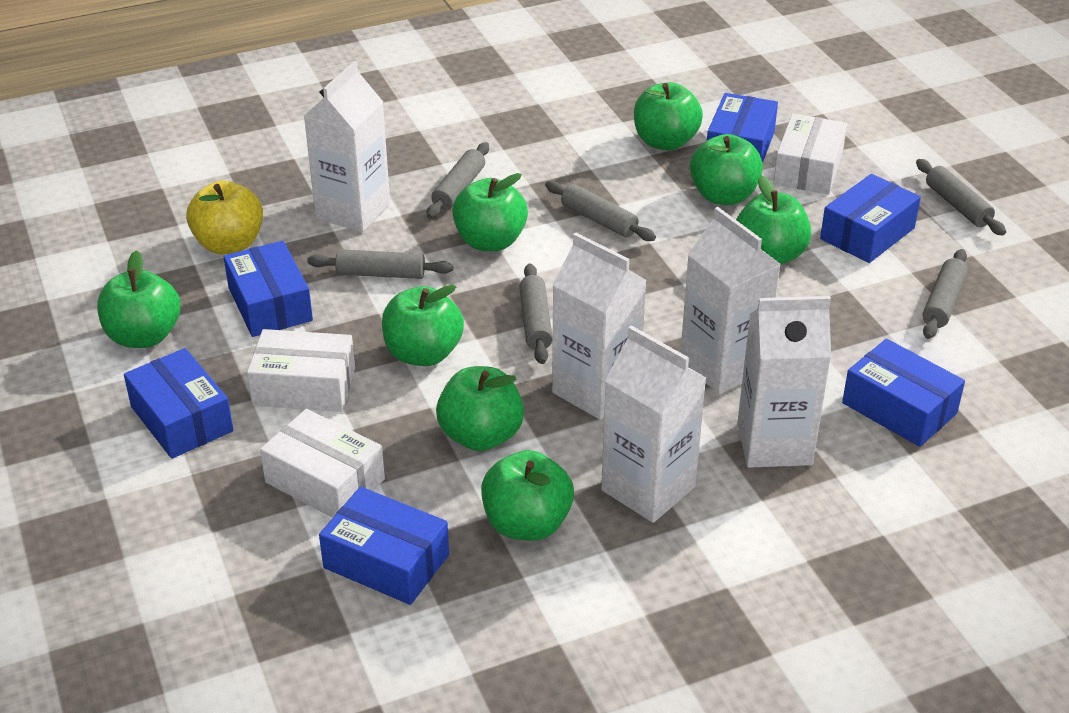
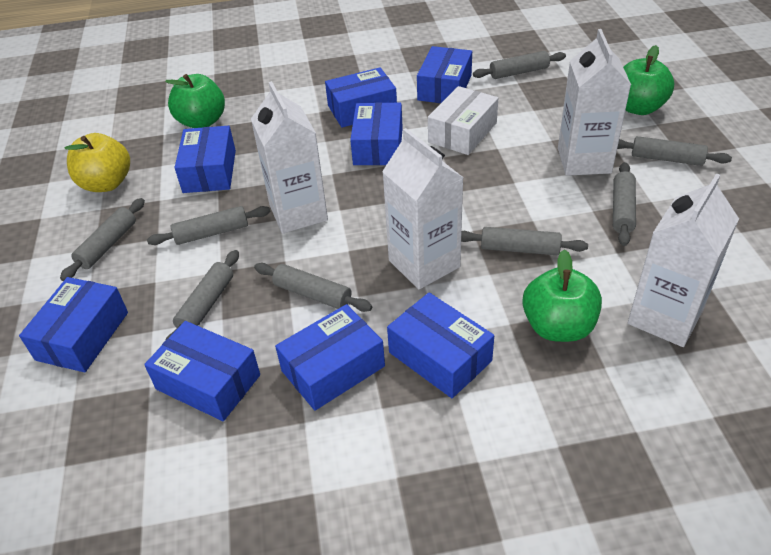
blue box: [124,348,233,459] [224,241,313,337] [319,486,449,605] [707,93,778,162] [820,174,921,263] [842,339,965,447] = 6 -> [19,277,128,372] [144,321,260,421] [174,126,236,193] [275,304,385,411] [325,68,397,127] [350,102,403,165] [387,293,494,398] [417,46,472,103] = 8
green apple: [97,250,180,348] [382,285,464,366] [436,366,524,451] [452,173,528,251] [481,450,574,541] [634,82,703,150] [690,134,763,205] [736,175,811,264] = 8 -> [165,74,225,128] [522,249,602,342] [623,45,674,115] = 3
grey rolling pin: [307,249,453,279] [427,142,489,219] [519,263,553,364] [545,181,656,241] [916,159,1006,236] [922,249,968,339] = 6 -> [60,198,145,281] [147,206,270,245] [165,250,239,341] [254,263,372,312] [461,227,588,255] [473,51,566,79] [613,162,636,246] [617,136,732,166] = 8
white box: [247,329,355,412] [260,409,385,518] [773,114,847,194] = 3 -> [428,86,498,155] = 1
white carton: [304,61,390,232] [552,233,647,420] [601,325,706,523] [680,207,781,395] [737,296,831,468] = 5 -> [251,81,328,234] [382,128,464,289] [558,29,631,176] [628,174,739,347] = 4

